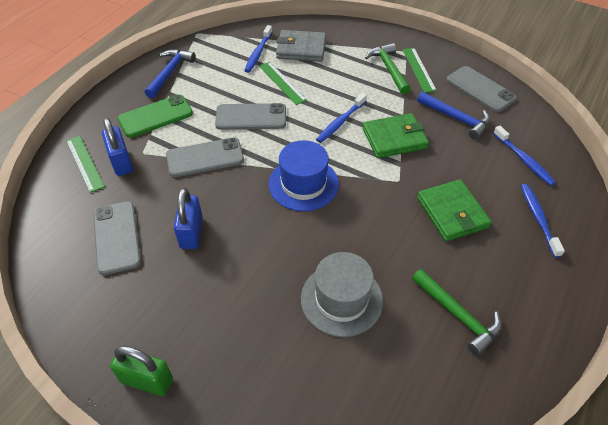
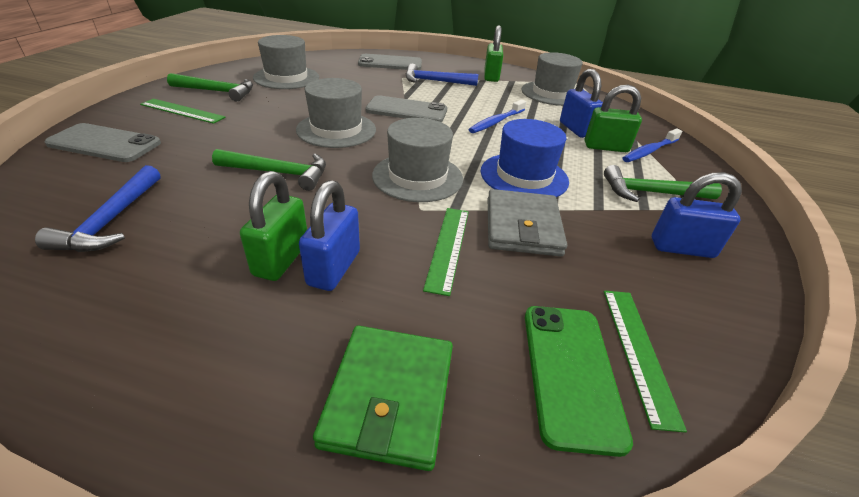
blue padlock: [102,118,133,176] [174,188,203,249] = 2 -> [299,180,360,291] [560,69,603,138] [652,172,742,258] = 3
blue toothbrush: [244,25,272,73] [316,93,367,143] [493,126,556,186] [521,184,565,258] = 4 -> [468,100,526,133] [622,128,682,162] = 2
green hammer: [365,43,411,94] [412,269,502,356] = 2 -> [167,73,253,102] [212,149,326,191] [604,165,722,202] = 3
green padlock: [110,346,173,396] = 1 -> [240,171,307,281] [484,25,504,82] [585,85,642,152] = 3
green wallet: [363,113,429,158] [417,179,492,241] = 2 -> [313,326,453,471] = 1
grey hat: [301,252,383,337] = 1 -> [253,35,319,89] [296,78,376,148] [372,118,463,202] [521,52,583,106] = 4
grey phone: [93,201,141,275] [166,138,244,177] [215,103,286,130] [447,66,517,112] = 4 -> [44,123,161,162] [358,54,422,70] [365,95,447,122] = 3

